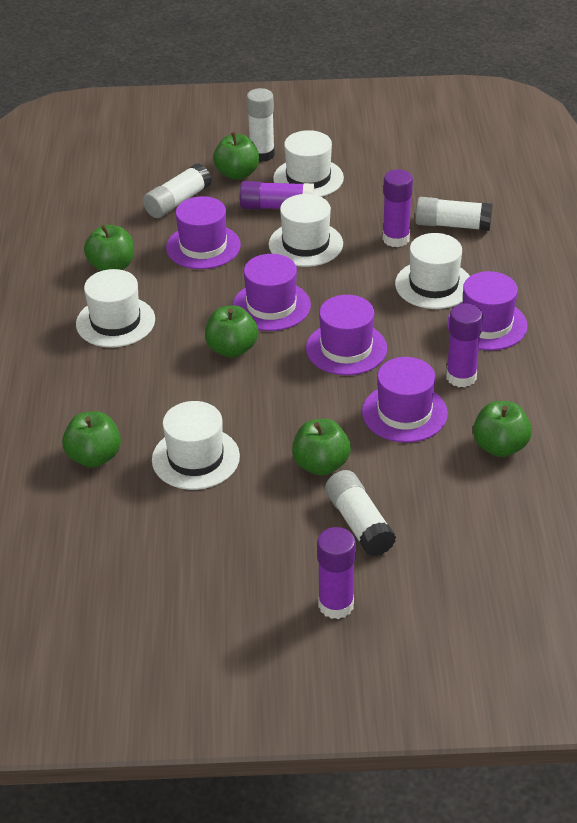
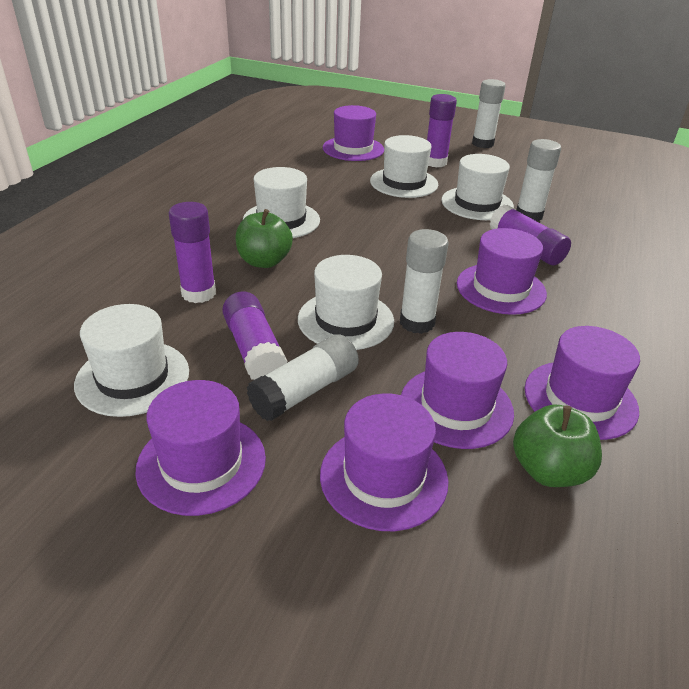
green apple: [62,411,121,468] [84,225,134,271] [205,305,258,358] [213,132,259,180] [292,419,351,476] [473,401,532,457] = 6 -> [235,209,293,268] [513,404,602,487] = 2
purple hat: [166,196,241,269] [233,254,311,331] [306,295,387,375] [362,357,448,443] [447,271,528,351] = 5 -> [135,380,266,516] [320,393,449,531] [323,105,384,161] [401,332,514,449] [457,228,547,315] [525,326,640,440] = 6

